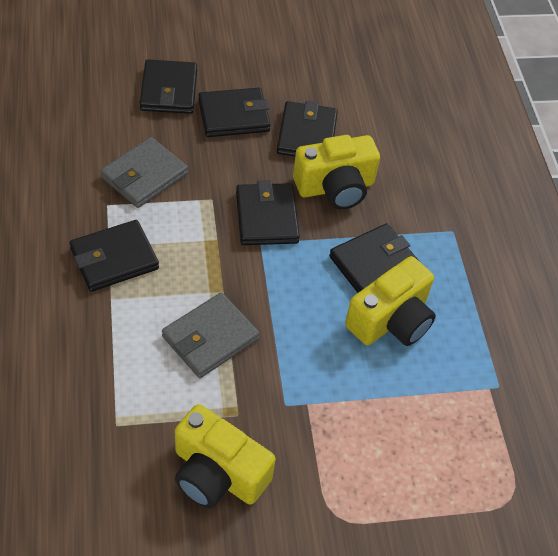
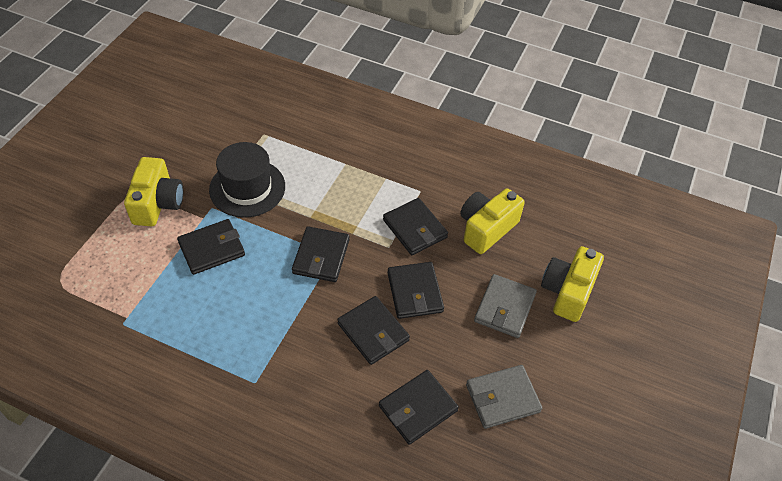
black hat: none = 0 -> [209,142,285,218] = 1

